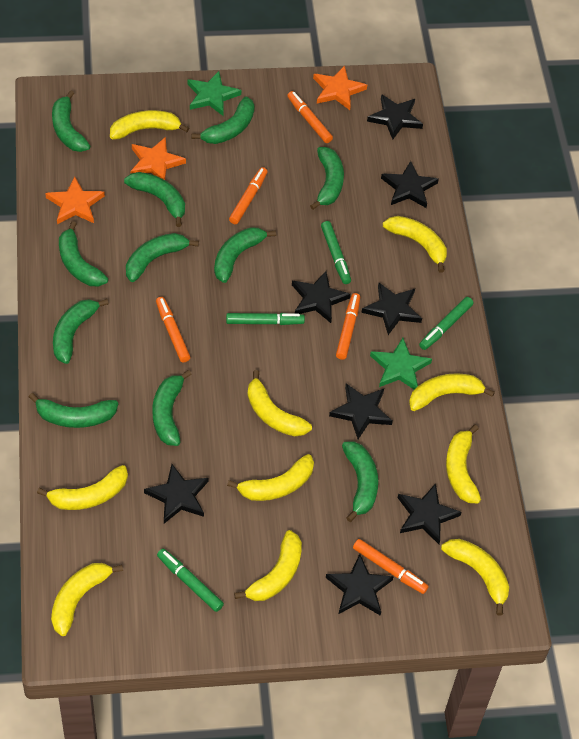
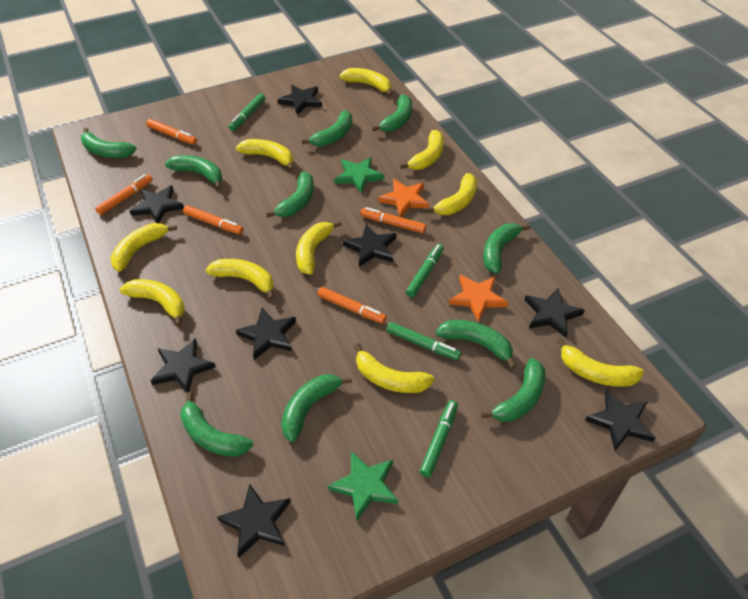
green banana: [29,393,118,428] [52,90,90,152] [53,299,109,364] [59,221,108,286] [124,172,185,227] [126,233,199,282] [152,370,192,446] [191,96,255,144] [214,227,276,283] [310,147,344,210] [342,441,378,522] = 11 -> [81,128,137,158] [165,155,222,189] [180,392,253,457] [266,172,314,218] [281,374,352,442] [302,110,352,147] [372,94,412,132] [436,320,517,369] [481,358,545,422] [483,223,530,274] = 10
orange star: [45,177,105,224] [131,137,186,180] [313,65,367,110] = 3 -> [378,179,430,217] [449,275,508,322] = 2

